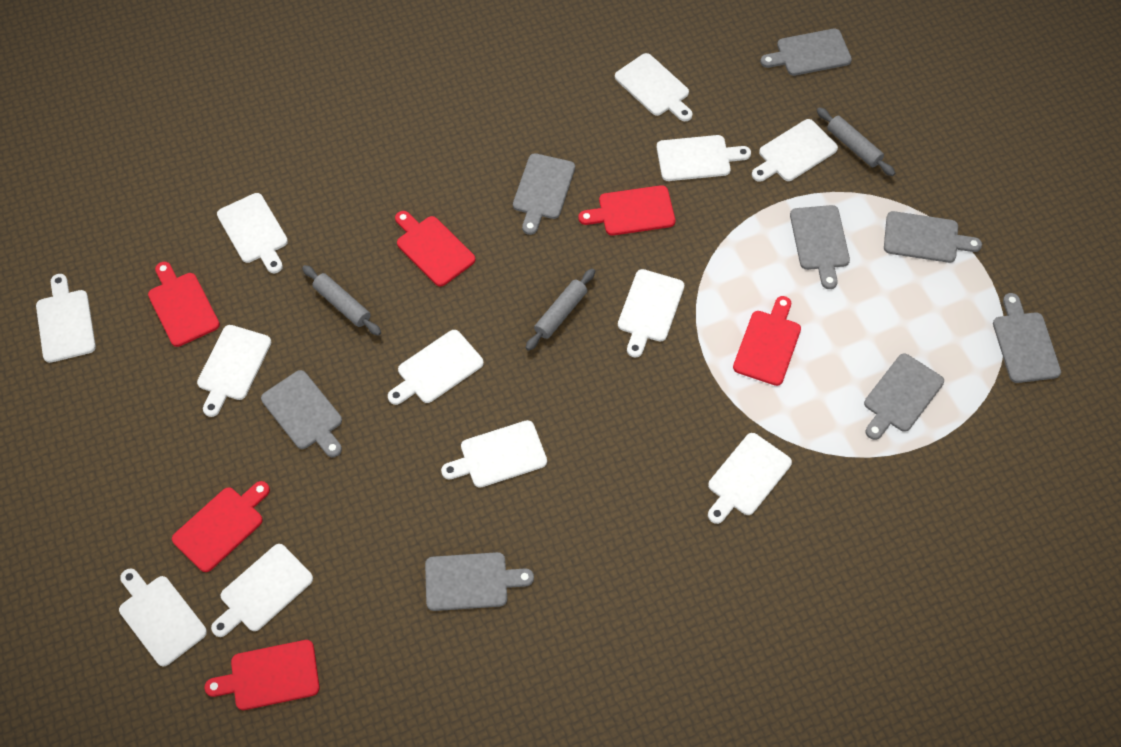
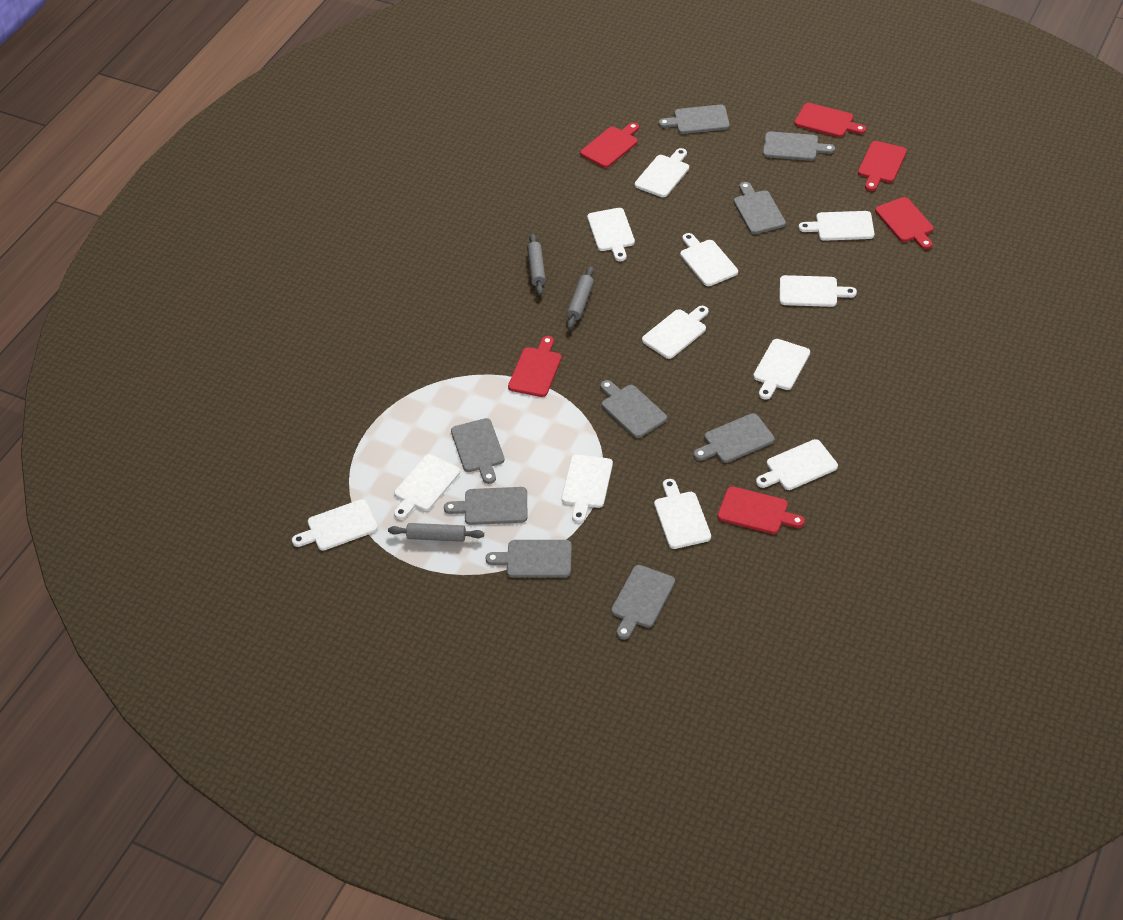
grey cutting board: [261,370,342,457] [425,552,534,611] [513,153,575,235] [760,29,852,76] [790,205,850,289] [864,353,944,440] [884,211,982,263] [993,293,1061,383] = 8 -> [444,487,527,525] [451,418,505,484] [486,540,572,578] [600,380,667,438] [611,565,675,640] [659,105,730,134] [694,413,775,463] [734,182,786,234] [763,132,835,161] = 9

